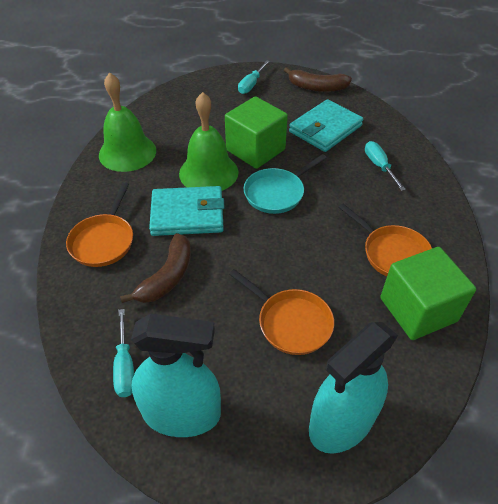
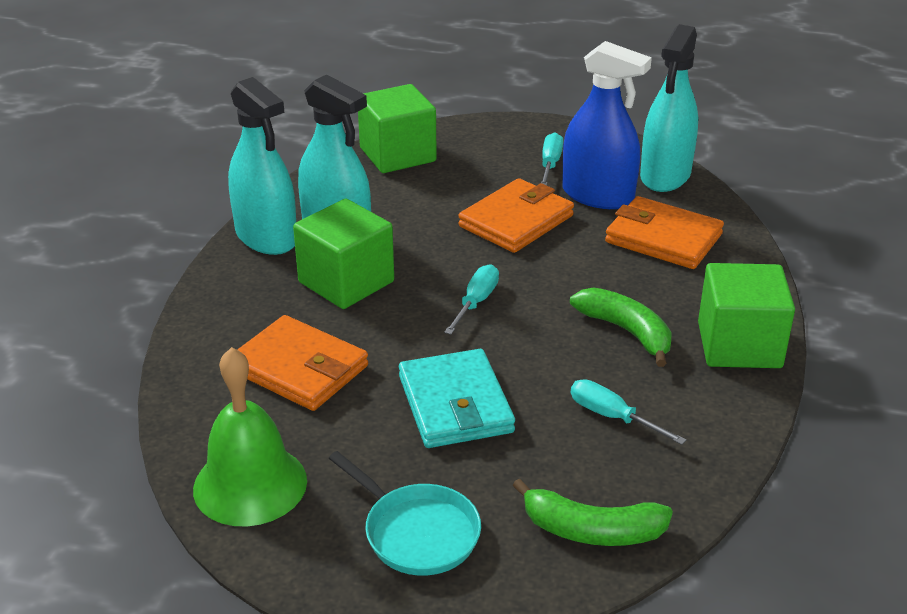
blue spray bottle: none = 0 -> [562,41,652,209] = 1
brown banana: [120,233,191,303] [284,67,352,92] = 2 -> none = 0
green banana: none = 0 -> [513,479,673,546] [570,287,672,367] = 2
green bell: [99,72,156,172] [179,92,239,191] = 2 -> [193,347,307,527] = 1
green cube: [225,96,288,169] [380,247,476,340] = 2 -> [293,199,394,309] [358,84,437,173] [698,263,795,368] = 3
orange pan: [66,182,133,267] [229,269,334,355] [338,204,432,276] = 3 -> none = 0
orange wallet: none = 0 -> [237,315,368,411] [458,178,574,253] [605,196,724,269] = 3
turquoise spray bottle: [131,314,221,437] [309,322,398,454] = 2 -> [228,77,296,255] [298,74,371,219] [640,24,698,192] = 3
turquoise wallet: [149,186,225,236] [289,99,363,152] = 2 -> [399,349,515,448] = 1

